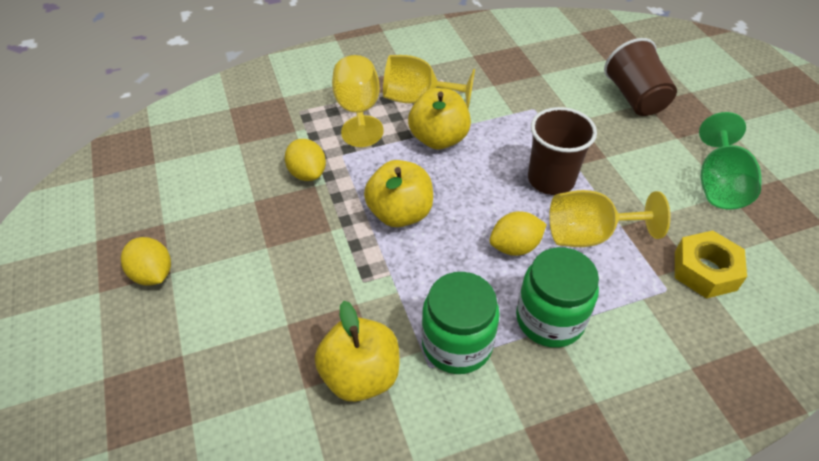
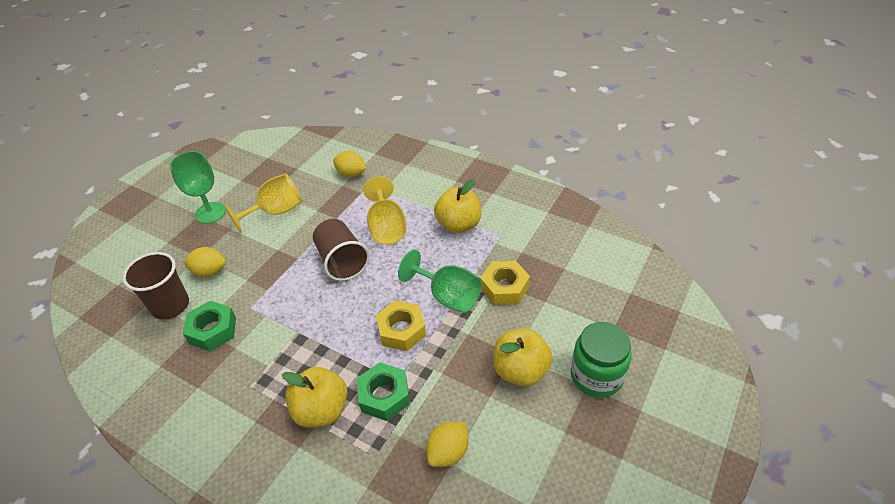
green goblet: [699,112,761,209] = 1 -> [170,151,226,224] [398,250,482,313] = 2
green jar: [422,272,500,374] [516,247,599,348] = 2 -> [571,322,632,398] = 1
green nut: none = 0 -> [183,301,236,351] [357,362,410,421] = 2
yellow goblet: [332,55,384,147] [383,55,475,109] [549,190,671,247] = 3 -> [224,173,302,233] [363,176,406,245] = 2
yellow nut: [675,230,747,299] = 1 -> [376,300,426,351] [481,261,530,305] = 2

